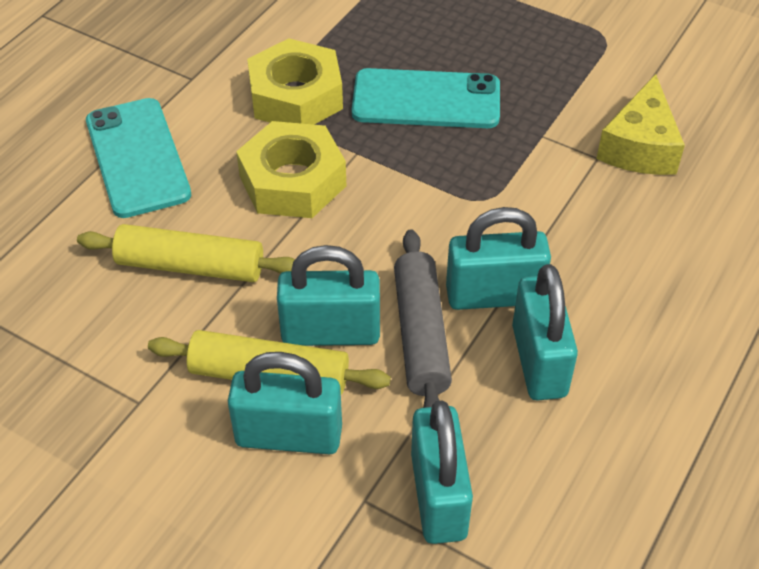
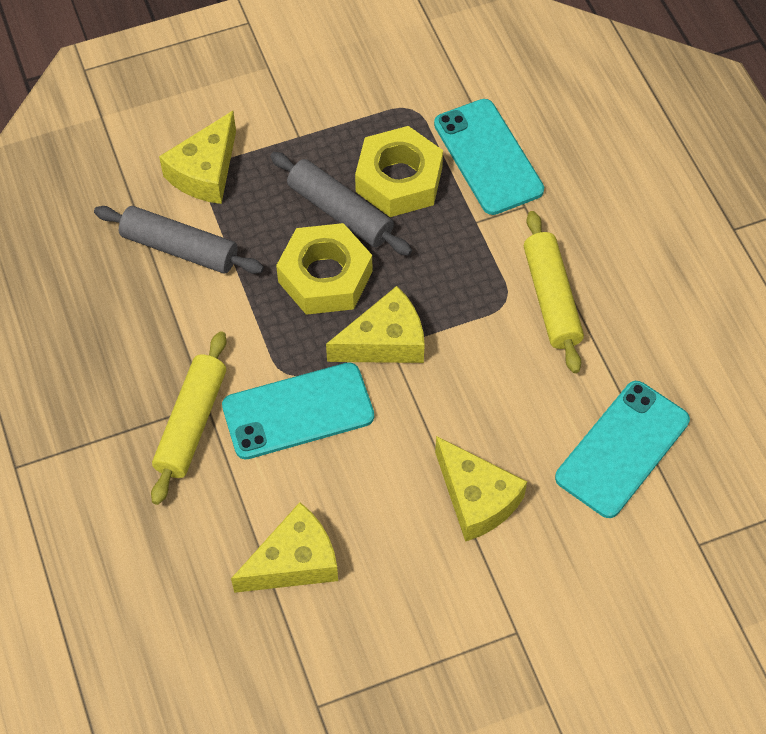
grey rolling pin: [394,229,452,408] = 1 -> [94,206,264,274] [270,152,412,256] = 2
turquoise padlock: [228,352,342,454] [277,245,380,346] [411,401,473,544] [446,207,551,310] [512,264,578,400] = 5 -> none = 0
turquoise phone: [86,98,191,218] [352,68,500,128] = 2 -> [222,362,374,459] [434,99,544,215] [555,381,690,518] = 3
yellow cheese: [596,74,685,175] = 1 -> [159,111,236,204] [231,502,338,593] [326,286,425,363] [435,436,527,542] = 4

